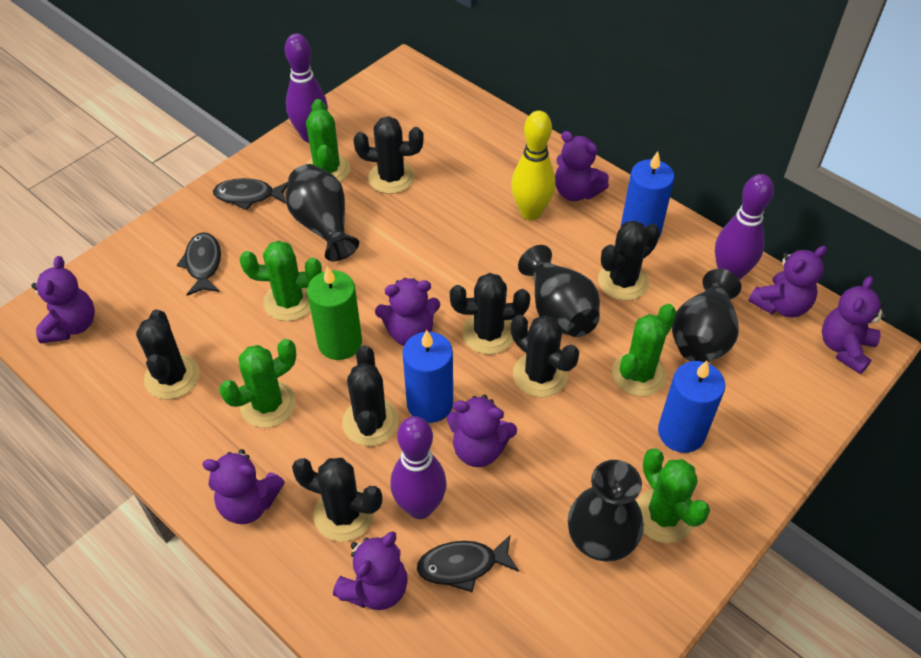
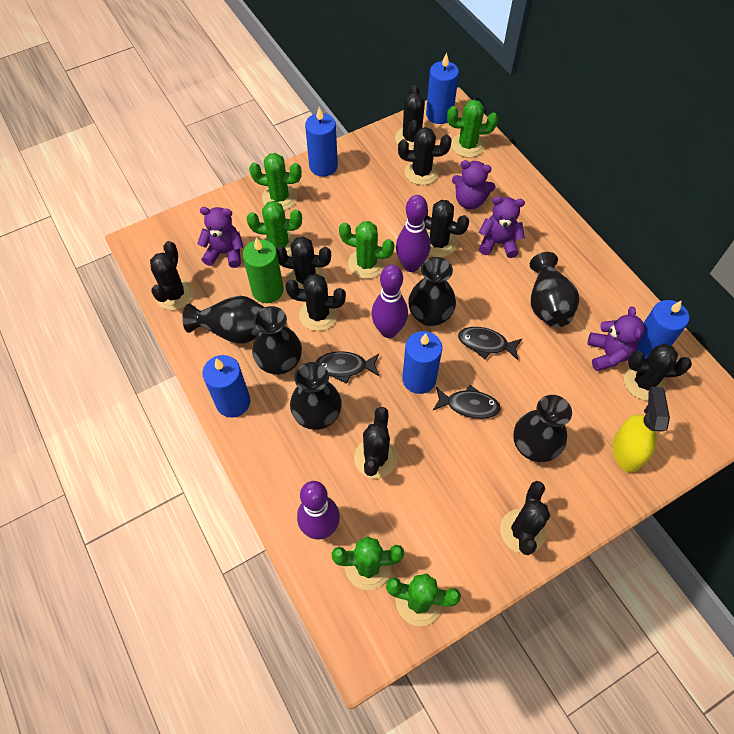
black cactus: [136,309,200,399] [292,458,382,542] [342,345,399,446] [353,116,424,194] [450,273,530,354] [511,315,579,398] [598,220,660,301] = 7 -> [150,241,194,310] [276,237,331,289] [285,274,346,331] [354,407,397,478] [395,85,425,151] [398,127,451,185] [424,200,469,257] [500,481,550,555] [624,344,692,401] = 9
black vase: [286,164,359,261] [518,245,600,337] [568,460,644,562] [672,269,741,362] = 4 -> [182,296,264,344] [252,306,302,375] [290,362,342,430] [408,257,456,326] [513,395,572,462] [530,252,579,327] = 6
blue candle: [403,330,453,423] [621,151,674,238] [658,361,725,453] = 3 -> [203,355,250,418] [305,107,338,177] [402,331,442,394] [426,53,459,124] [637,300,689,359] = 5
green cactus: [219,339,296,428] [240,240,322,321] [306,99,350,182] [612,304,676,396] [636,448,710,543] = 5 -> [247,201,302,256] [249,153,302,210] [332,536,404,590] [339,221,394,279] [386,573,461,626] [447,100,498,158] = 6
purple teddy bear: [31,256,95,343] [202,449,285,524] [333,531,408,610] [375,278,440,346] [447,394,517,467] [555,131,609,201] [748,246,827,317] [822,276,886,374] = 8 -> [197,207,243,268] [452,160,496,209] [479,196,525,258] [588,307,645,371] = 4
yellow bowling pin: [511,111,556,220] = 1 -> none = 0
yellow spray bottle: none = 0 -> [612,387,670,473] = 1

